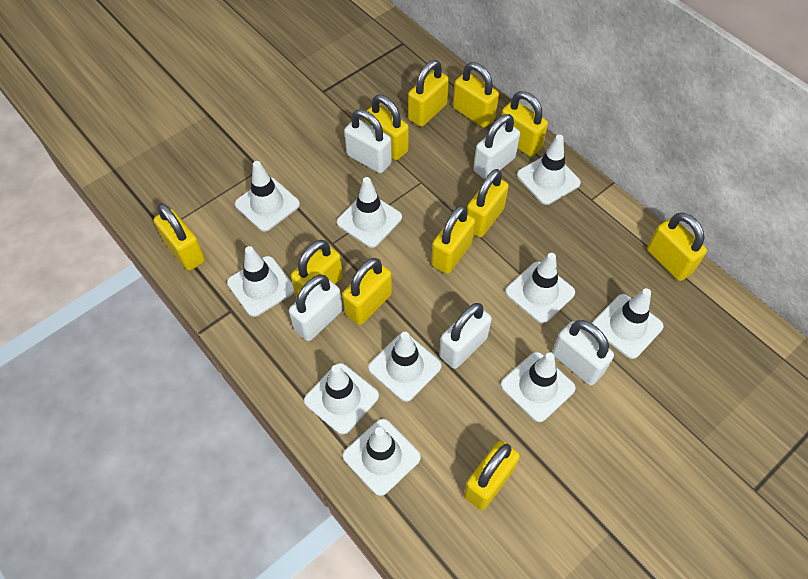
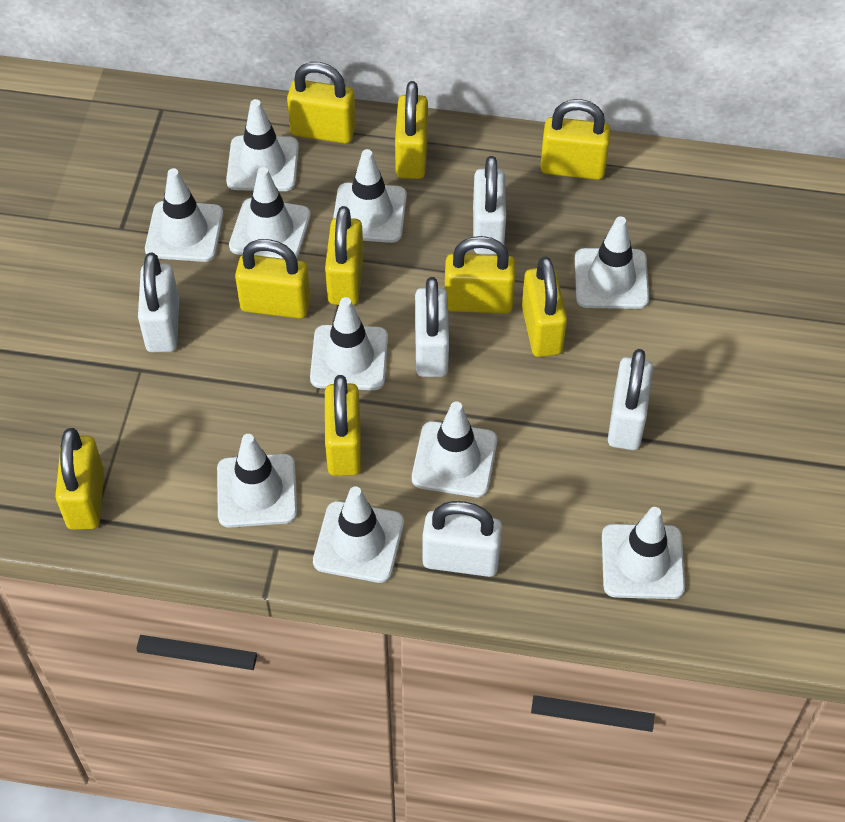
yellow padlock: [154,203,205,271] [291,240,343,297] [342,258,392,325] [364,95,409,160] [408,60,449,127] [431,205,475,274] [453,62,499,128] [464,441,520,510] [467,169,509,238] [501,91,548,157] [647,213,707,281] = 11 -> [55,428,104,530] [235,239,311,319] [287,62,356,144] [325,206,364,305] [325,375,361,476] [395,81,428,179] [445,236,516,314] [522,257,567,357] [540,99,611,180] = 9

